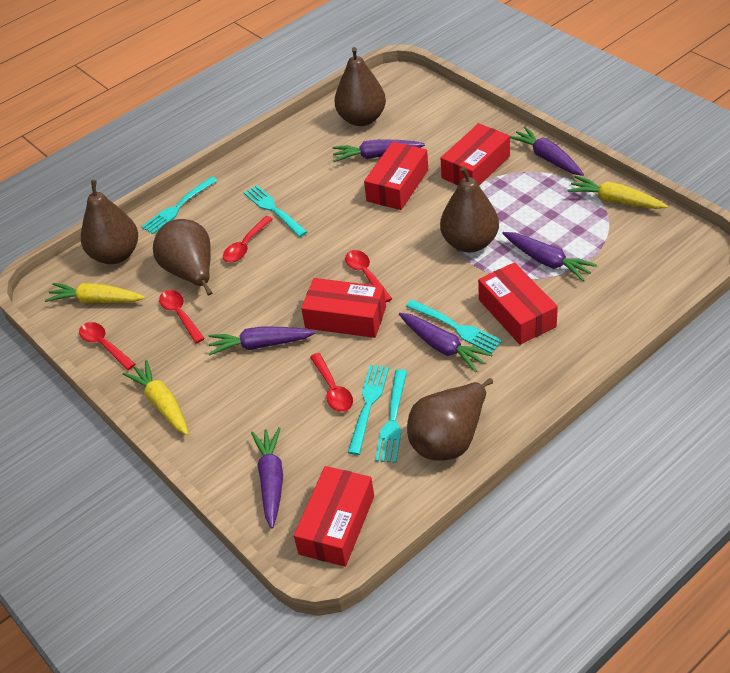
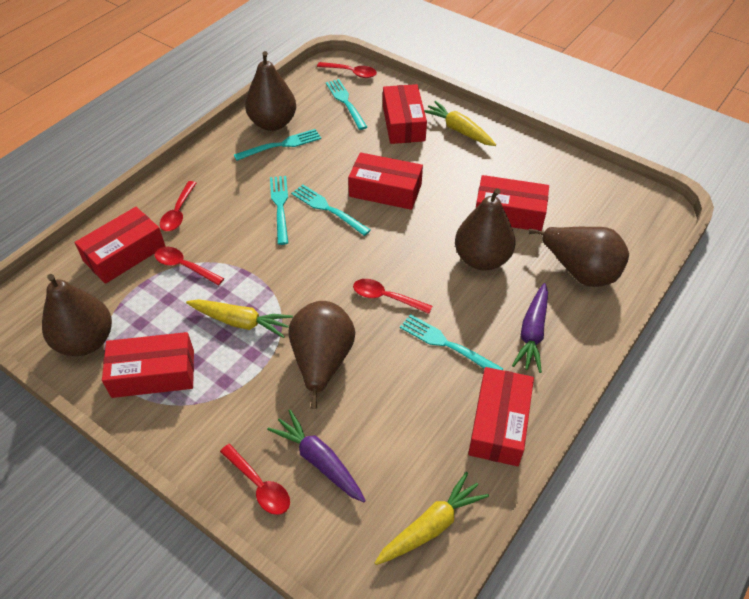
purple carrot: [208,326,316,356] [251,427,283,529] [332,139,425,162] [399,313,493,372] [502,232,597,281] [510,127,584,176] = 6 -> [267,409,366,502] [512,283,548,373] = 2
red box: [294,466,374,567] [301,278,386,338] [364,142,428,210] [441,123,510,185] [478,262,558,345] = 5 -> [75,207,165,284] [102,332,194,398] [348,152,423,210] [383,84,427,144] [468,367,534,466] [476,175,549,231] = 6

